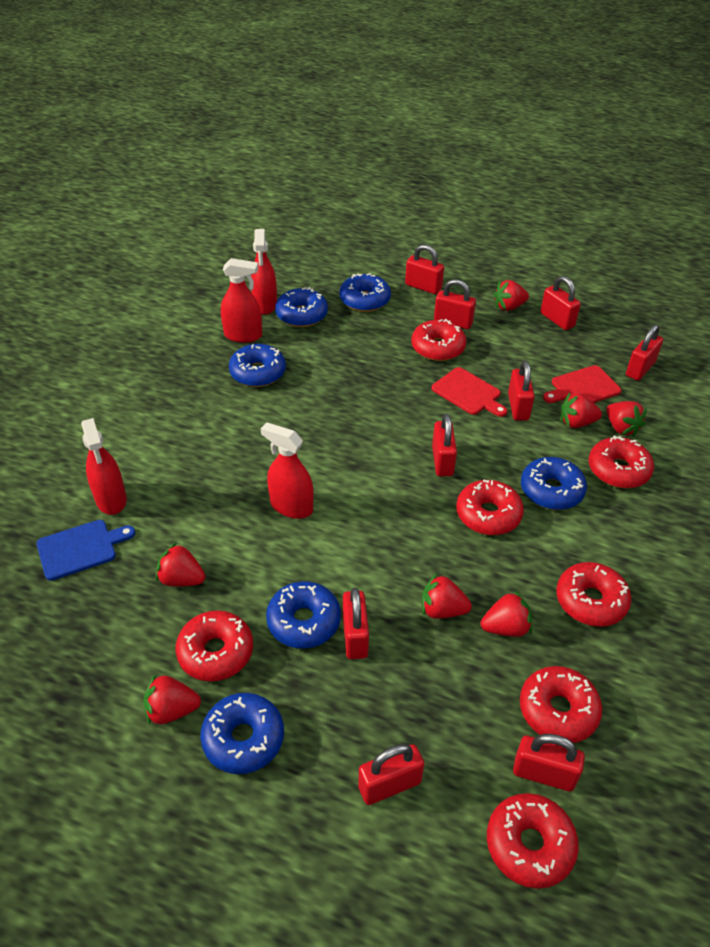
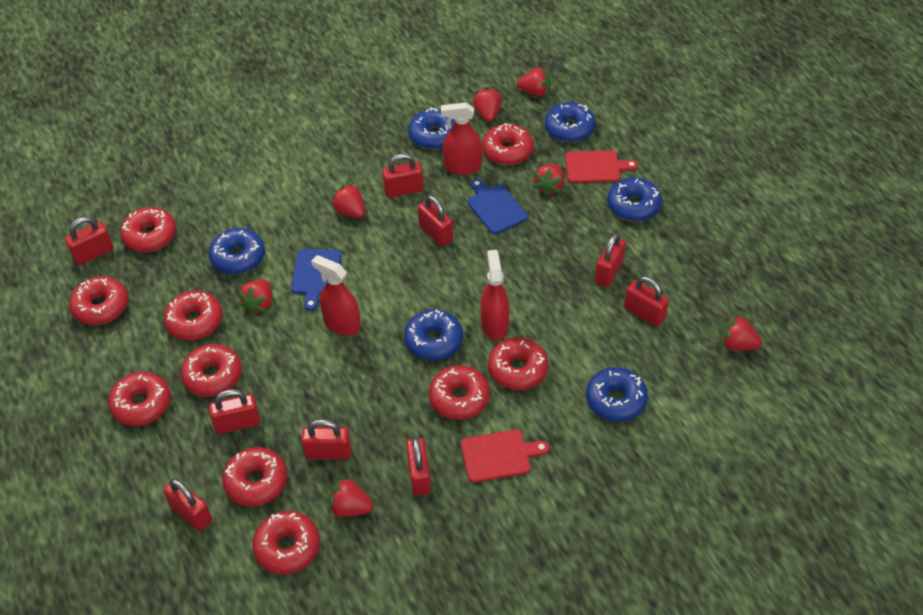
blue cutting board: [37,520,135,581] = 1 -> [291,249,341,311] [467,179,528,234] = 2
red donut: [176,610,253,682] [411,319,466,361] [456,480,524,535] [487,793,579,889] [520,666,602,743] [556,562,631,627] [589,435,654,488] = 7 -> [69,276,128,325] [108,372,171,426] [120,207,176,252] [163,291,223,340] [181,344,242,397] [222,447,287,507] [252,511,320,575] [429,365,490,420] [482,123,534,165] [488,337,548,390] = 10
red spray bottle: [81,418,127,515] [221,258,262,343] [251,229,277,315] [261,422,314,519] = 4 -> [311,255,361,336] [441,102,482,175] [481,250,509,340] = 3

